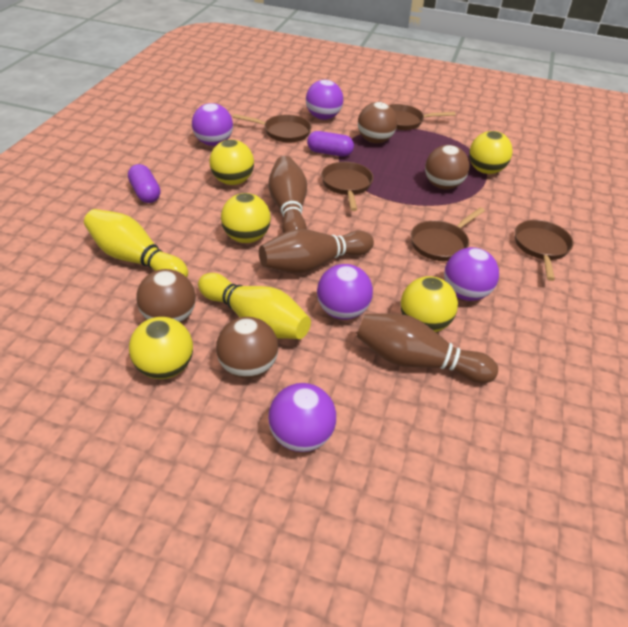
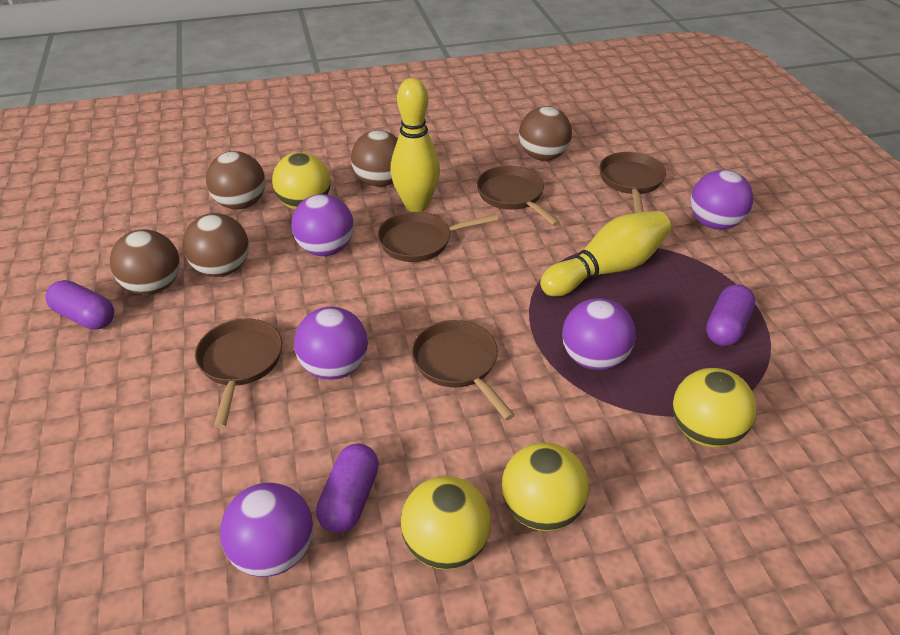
brown ball: [136,269,196,323] [216,317,278,379] [358,102,397,143] [425,145,470,189] = 4 -> [110,229,180,295] [182,213,249,277] [206,151,265,210] [351,130,398,187] [519,106,572,161] = 5
brown bowling pin: [259,229,374,273] [268,156,307,233] [356,313,498,383] = 3 -> none = 0
purple capsule: [128,164,161,203] [307,131,354,157] = 2 -> [45,280,114,330] [316,443,379,533] [706,284,755,346] = 3
yellow ball: [129,317,193,379] [210,139,254,185] [221,193,271,243] [400,276,458,332] [469,131,513,174] = 5 -> [272,152,331,209] [401,476,491,569] [502,442,589,531] [673,368,756,448] = 4

